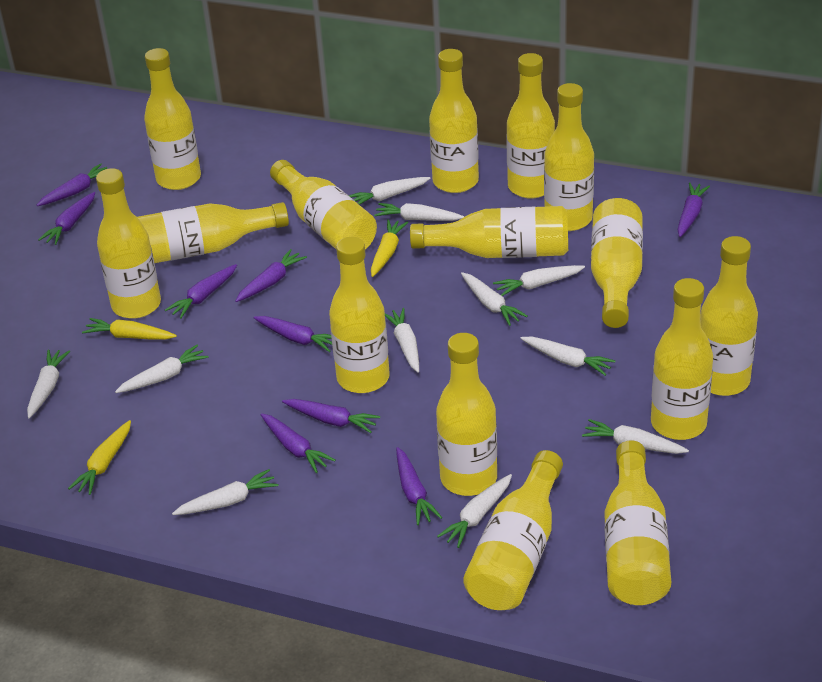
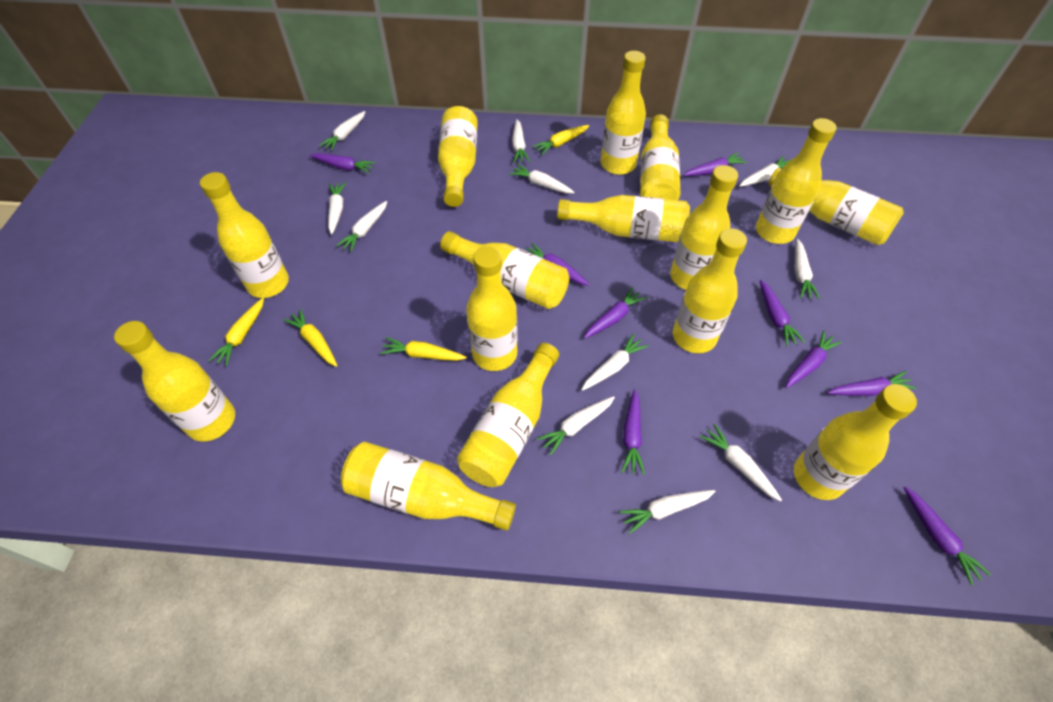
yellow carrot: [68,420,131,495] [82,318,177,340] [371,219,408,277] = 3 -> [209,298,264,366] [283,309,337,367] [380,337,467,361] [532,125,589,155] = 4

